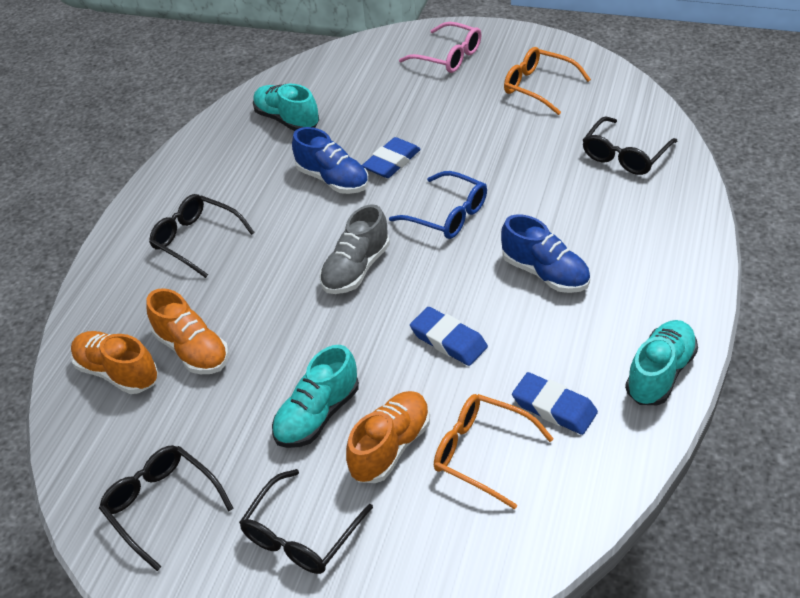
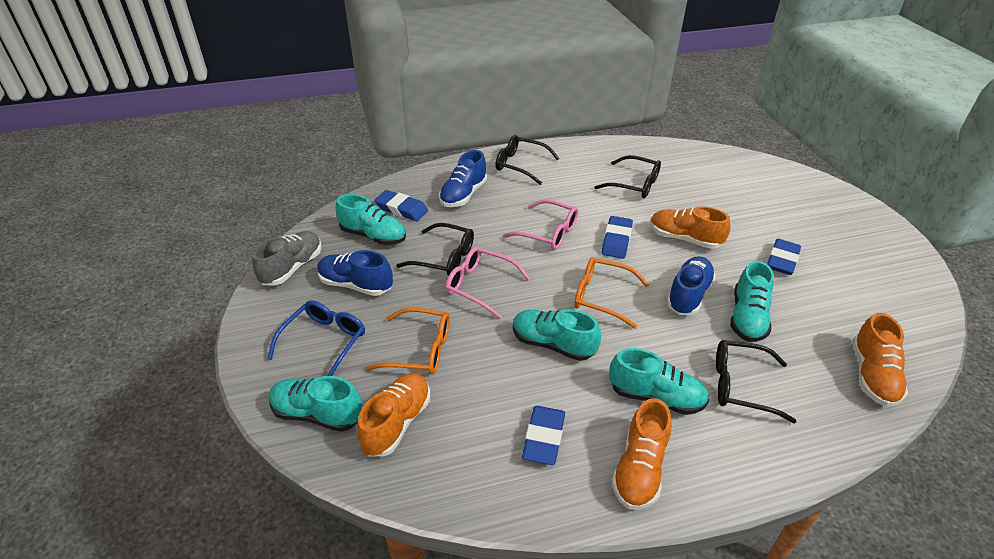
blue eraser: [362,137,421,178] [410,307,488,366] [512,372,598,435] = 3 -> [375,190,428,221] [522,406,565,465] [602,216,633,259] [767,239,801,275] = 4
blue shoe: [292,127,369,194] [501,214,590,293] = 2 -> [317,250,393,296] [439,150,487,207] [667,256,716,315] = 3
orange shoe: [71,331,158,394] [146,288,229,374] [346,391,430,483] = 3 -> [357,373,430,457] [612,398,672,510] [650,206,731,249] [852,313,908,407] = 4
pink glasses: [399,22,481,73] = 1 -> [445,246,530,319] [503,199,578,250] = 2
turquoise shoe: [253,84,319,131] [272,345,359,448] [625,320,698,405] = 3 -> [269,376,363,432] [335,194,406,245] [513,309,601,361] [609,348,709,415] [730,261,774,342] = 5

